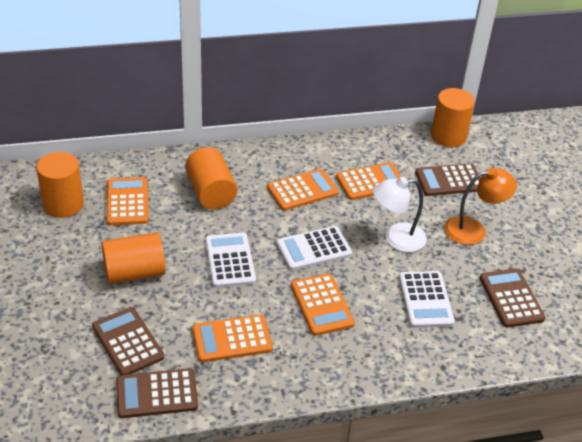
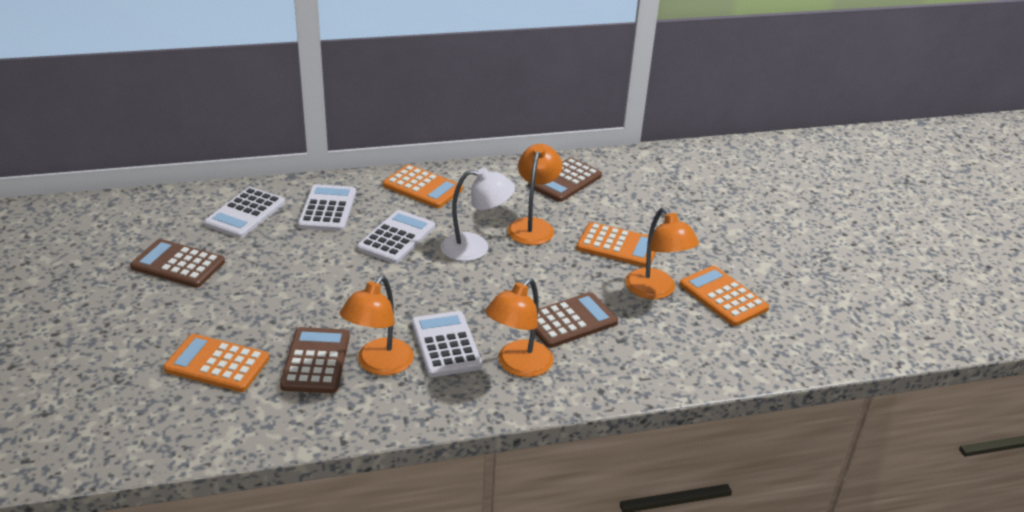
orange calculator: [107,177,149,225] [192,315,273,362] [267,169,339,211] [291,273,355,336] [336,162,401,200] = 5 -> [163,334,270,392] [383,164,463,208] [576,222,656,267] [679,266,769,326] = 4
orange cylinder: [36,152,84,218] [101,232,166,284] [185,147,237,210] [431,88,475,147] = 4 -> none = 0
orange lamp: [444,168,517,245] = 1 -> [340,276,414,376] [485,278,553,377] [507,144,562,245] [625,208,699,299] = 4
white calculator: [205,233,256,288] [276,226,352,271] [399,271,455,328] = 3 -> [204,187,285,238] [298,184,356,231] [357,210,435,264] [412,311,482,377] = 4

